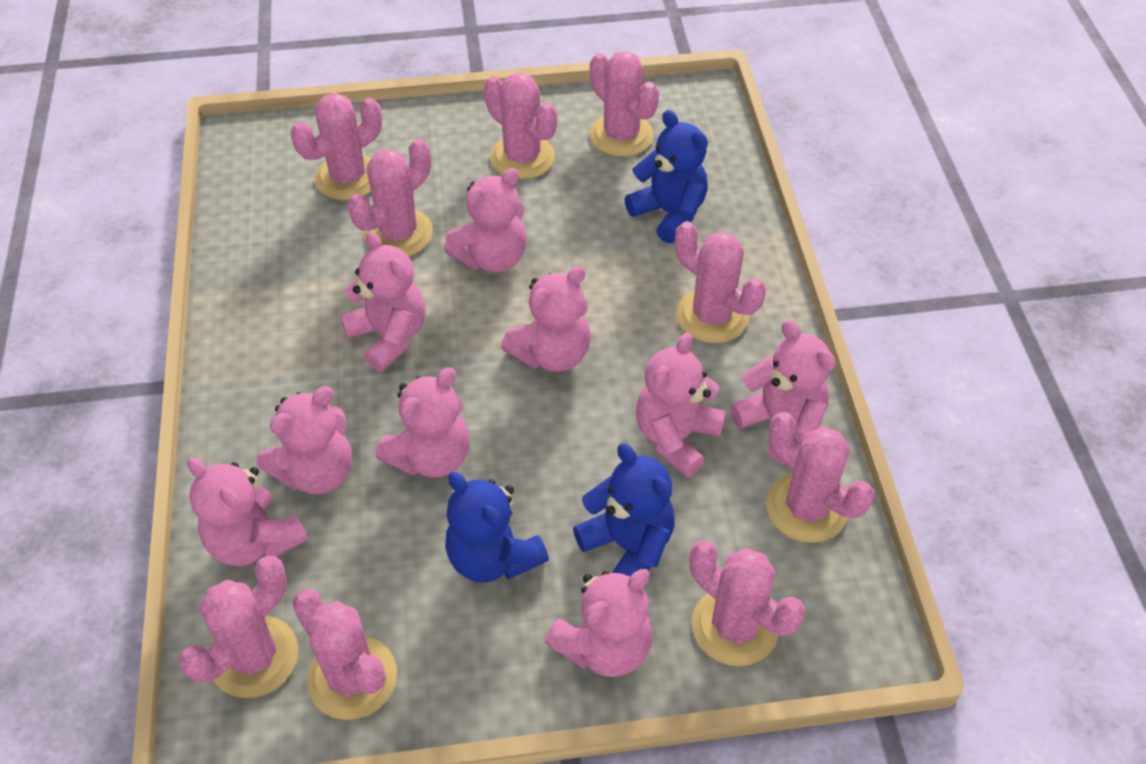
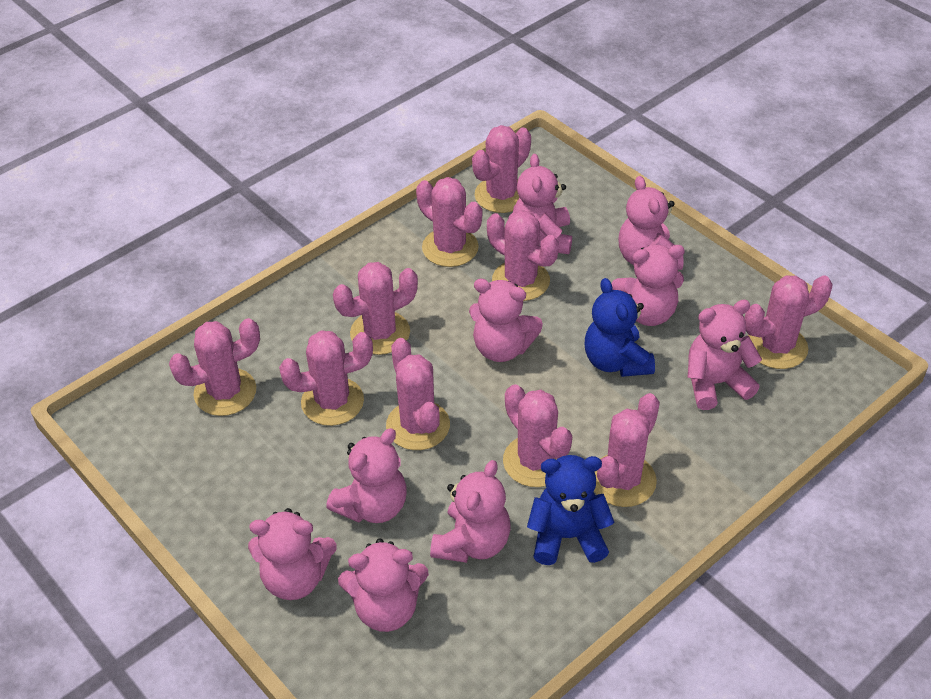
blue teddy bear: [445,472,549,583] [573,443,675,576] [624,110,708,244] = 3 -> [527,455,615,565] [585,278,655,377] = 2
pink cactus: [178,556,299,698] [291,93,382,200] [292,589,397,720] [348,139,433,256] [484,73,557,179] [590,51,659,157] [675,221,766,343] [689,540,805,666] [766,412,874,543] = 9 -> [169,318,260,416] [279,330,373,426] [333,262,418,355] [386,338,450,450] [416,177,482,267] [472,125,531,213] [487,210,559,301] [503,384,572,487] [594,393,660,507] [744,275,833,369] = 10

